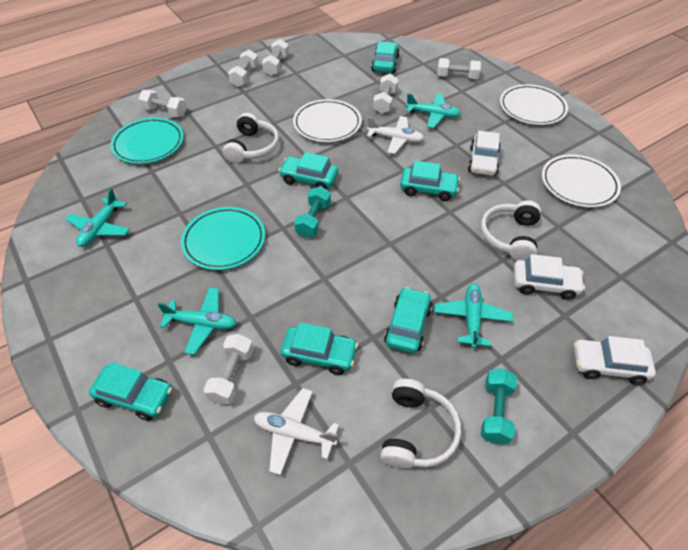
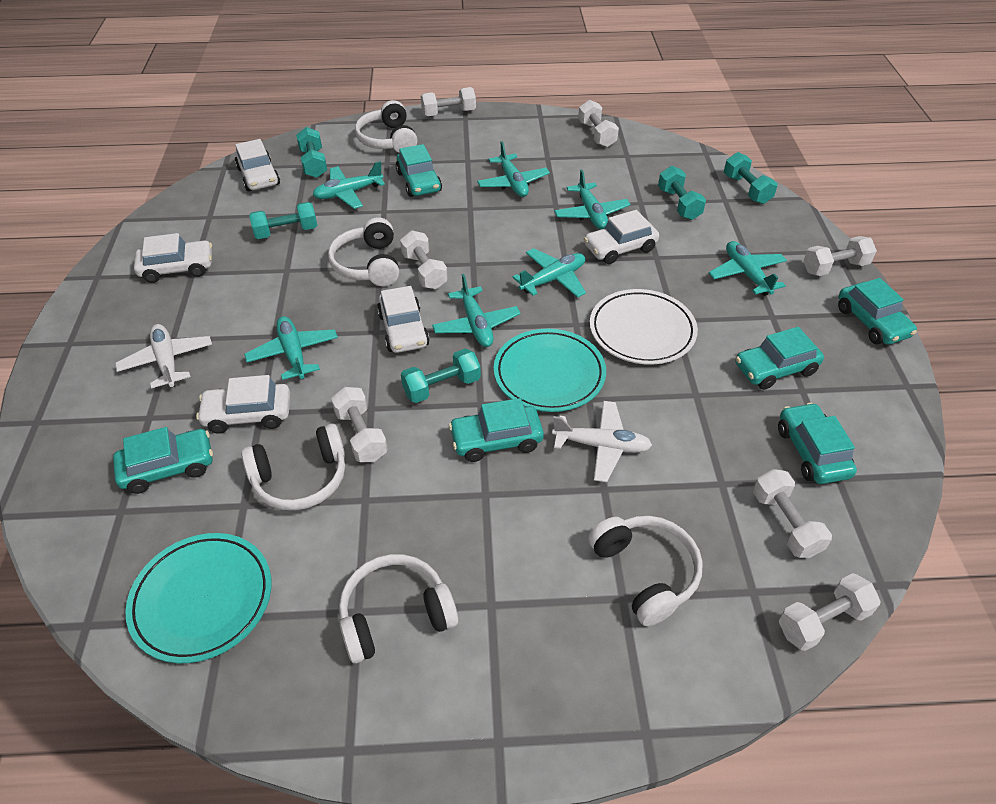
turquoise dumbbell: [294,186,331,238] [481,369,517,444] = 2 -> [249,202,317,239] [296,127,327,178] [401,349,481,403] [658,166,706,220] [724,152,777,204] = 5
turquoise plane: [65,188,130,247] [157,287,237,355] [406,93,461,128] [434,283,513,348] = 4 -> [244,316,338,380] [313,161,385,209] [432,274,520,347] [477,141,550,197] [513,248,586,298] [554,169,631,229] [709,241,787,296] = 7
white car: [468,131,501,176] [514,254,585,300] [574,336,656,385] = 3 -> [134,233,212,283] [196,375,290,434] [235,139,280,191] [377,286,430,353] [584,210,659,264] = 5
white dumbbell: [139,90,187,117] [204,334,254,404] [228,50,259,87] [262,39,289,76] [373,74,399,114] [437,58,481,79] = 6 -> [331,387,388,462] [400,231,448,289] [421,87,476,117] [578,100,619,147] [753,469,832,558] [779,573,881,651] [803,236,877,276] = 7
white headphones: [223,113,279,163] [380,379,461,469] [481,200,541,261] = 3 -> [241,423,345,510] [328,217,399,286] [339,554,458,663] [355,100,418,153] [588,516,703,626] = 5
white plate: [293,99,362,142] [500,84,568,125] [542,155,621,207] = 3 -> [590,289,698,365] = 1

